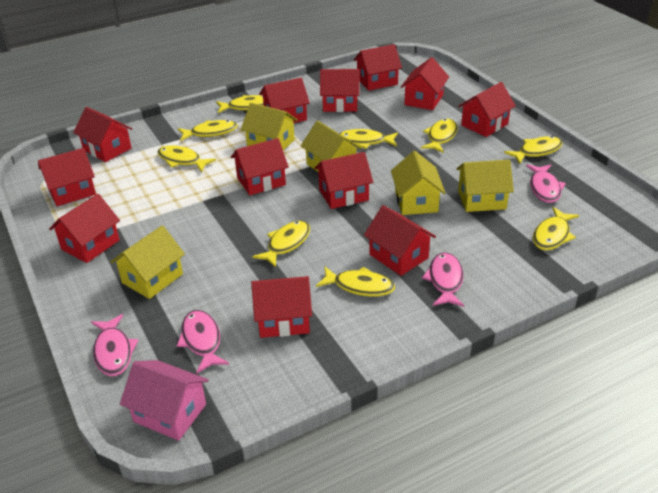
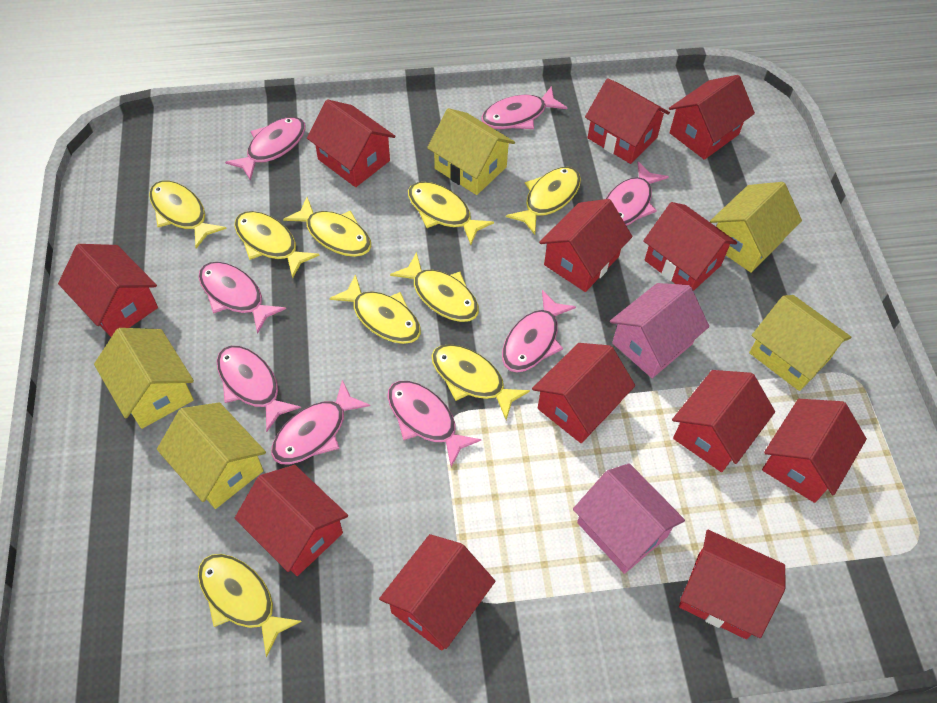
pink fish: [91,314,139,376] [177,310,229,374] [422,252,464,307] [526,164,566,203] = 4 -> [199,262,286,334] [217,346,301,432] [225,117,306,181] [271,380,370,464] [387,381,481,467] [481,86,567,129] [502,290,576,373] [606,161,669,226] = 8
pink house: [120,360,209,441] = 1 -> [573,463,685,574] [610,283,709,378] = 2

